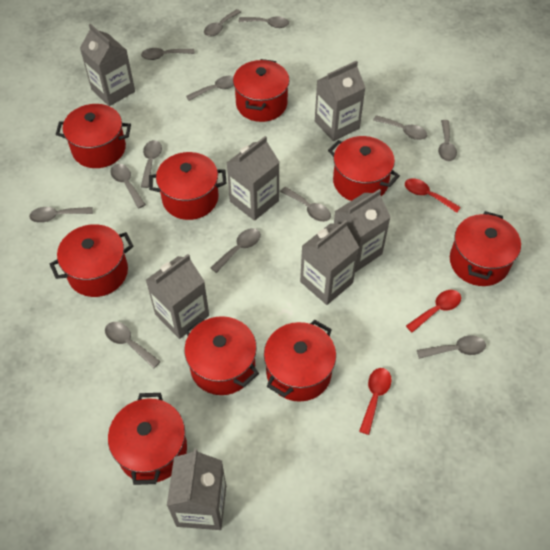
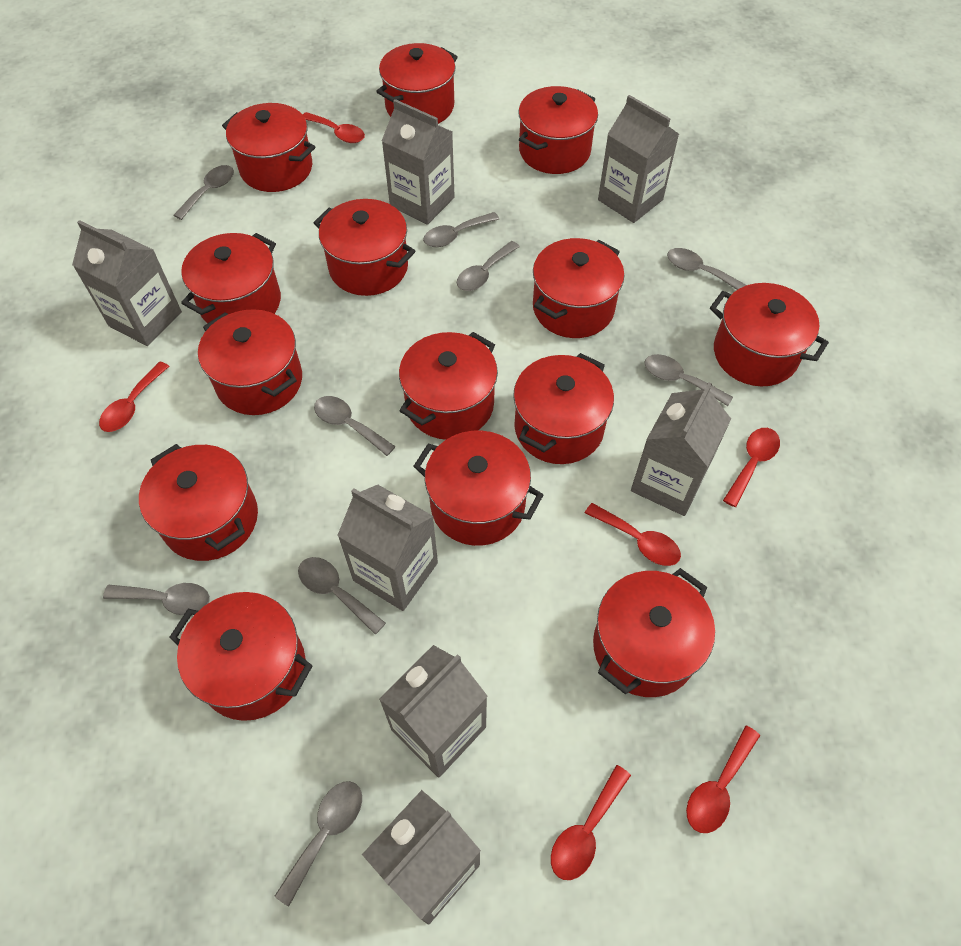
grey spoon: [29,207,93,223] [105,322,161,368] [110,164,146,208] [141,48,195,60] [141,140,162,188] [186,76,234,101] [204,9,241,37] [211,228,261,273] [239,16,289,28] [280,187,331,222] [373,115,427,140] [417,335,486,359] [438,120,457,161] = 13 -> [103,583,210,615] [174,165,234,220] [275,781,362,906] [298,557,386,635] [314,396,396,456] [423,212,499,247] [457,241,520,291] [644,354,733,406] [667,248,746,290] = 9
red pot: [50,224,134,297] [56,104,131,168] [108,393,187,485] [149,152,227,220] [184,316,259,395] [233,59,290,122] [264,320,336,402] [328,136,400,201] [450,211,521,286] = 9 -> [139,444,258,561] [169,592,312,721] [181,233,281,323] [198,309,302,415] [222,103,315,192] [314,199,415,296] [376,43,458,124] [399,332,498,440] [413,431,543,546] [513,353,614,464] [518,86,598,174] [533,238,624,338] [593,568,715,697] [710,283,829,386] = 14
red spoon: [359,368,392,435] [405,178,461,213] [406,290,461,333] = 3 -> [99,361,170,432] [303,112,365,143] [551,765,631,880] [585,503,681,566] [686,725,760,833] [723,428,780,507] = 6

